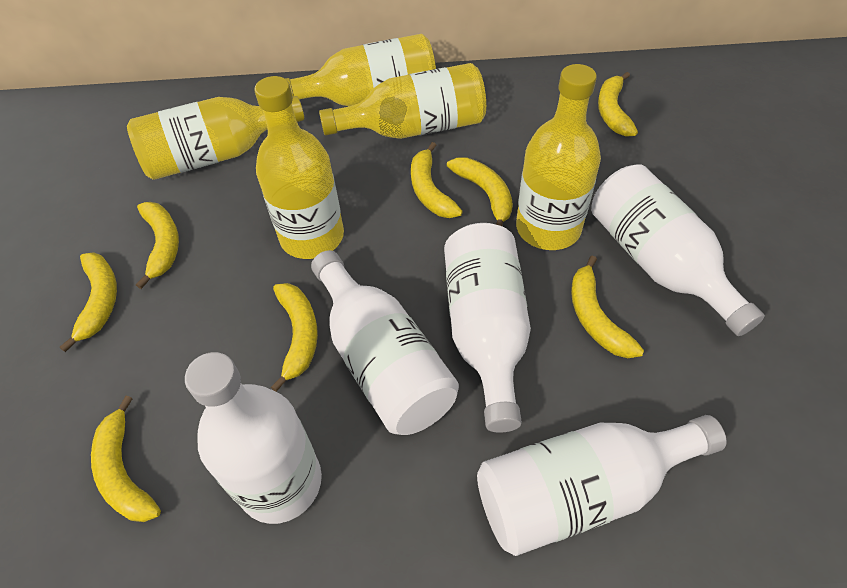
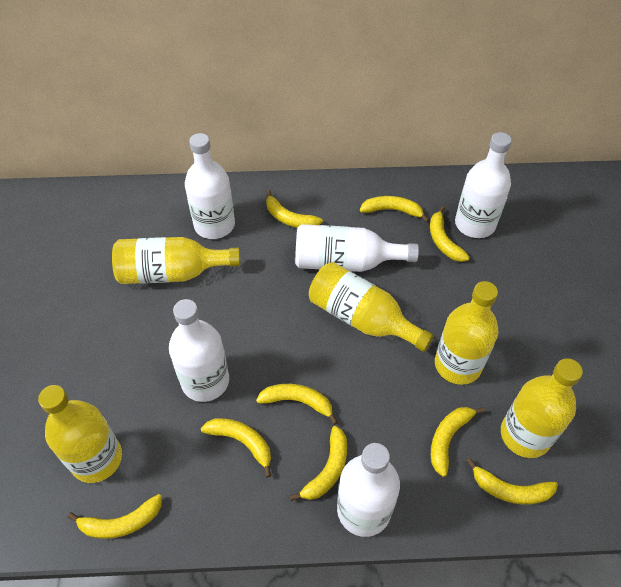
yellow banana: [60,252,117,352] [91,395,161,522] [136,202,179,289] [271,283,318,392] [411,142,463,218] [447,158,513,226] [571,256,644,358] [598,72,638,137] = 8 -> [68,494,162,539] [201,418,271,478] [256,384,338,425] [266,190,323,228] [290,426,347,501] [360,196,430,222] [430,206,470,262] [431,407,485,477] [467,458,558,505] = 9

